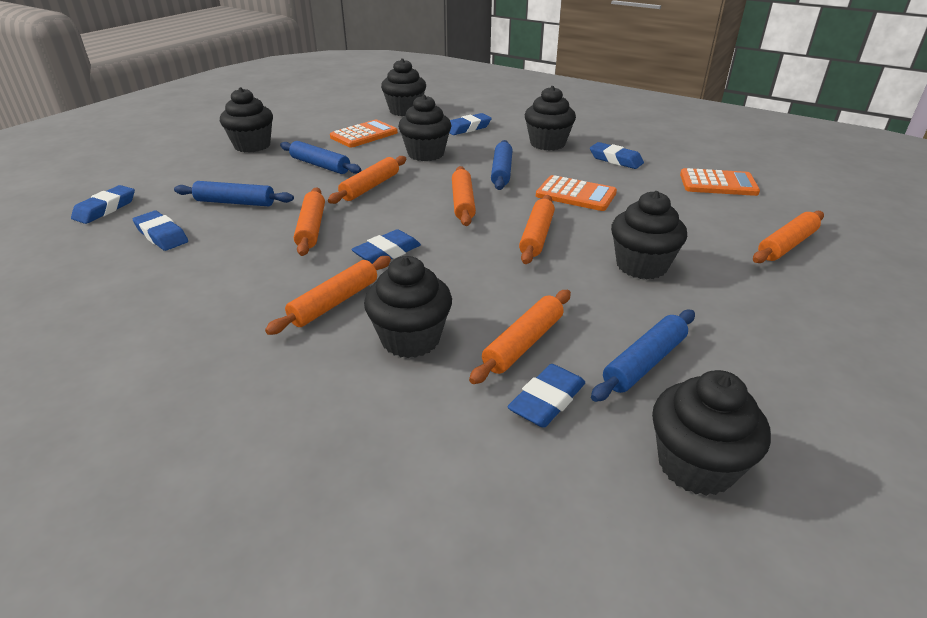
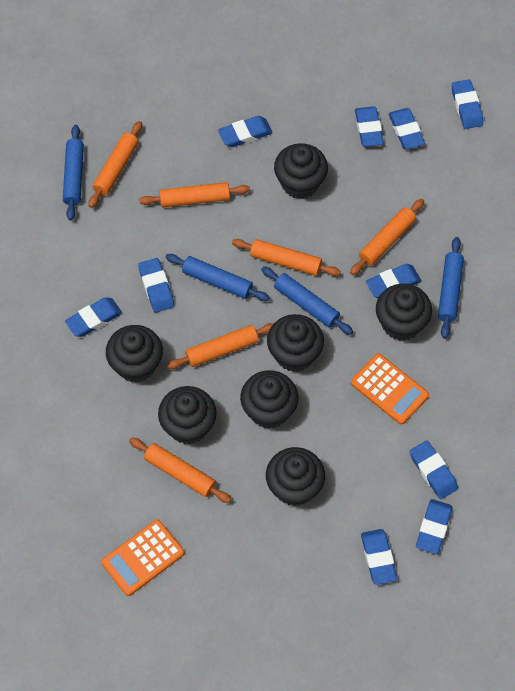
blue eraser: [71,185,135,224] [133,211,188,251] [351,229,421,264] [449,113,492,135] [508,364,585,428] [590,142,644,169] = 6 -> [65,297,122,337] [138,258,174,313] [218,116,272,147] [355,106,384,147] [361,529,397,585] [366,264,422,298] [389,108,425,149] [410,441,458,499] [416,499,453,554] [452,79,483,129] = 10
orange calculator: [330,120,398,148] [536,175,617,211] [680,168,760,196] = 3 -> [101,519,184,596] [351,354,429,425] = 2
orange rolling pin: [265,256,391,335] [294,187,325,256] [328,156,406,204] [452,166,476,226] [469,290,571,384] [519,195,555,264] [753,211,824,263] = 7 -> [89,121,142,208] [129,438,232,503] [139,182,250,208] [167,323,274,369] [232,239,341,276] [350,199,424,275] = 6

